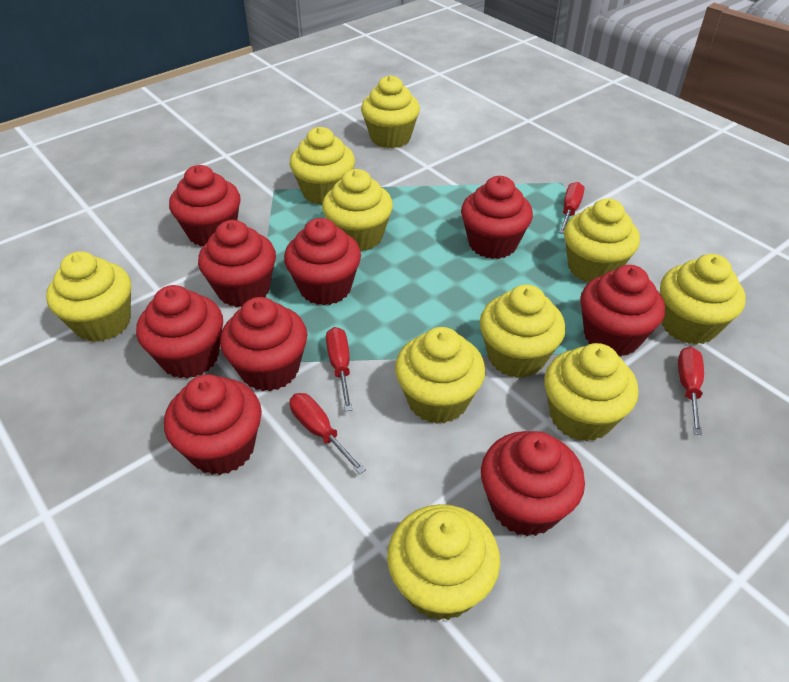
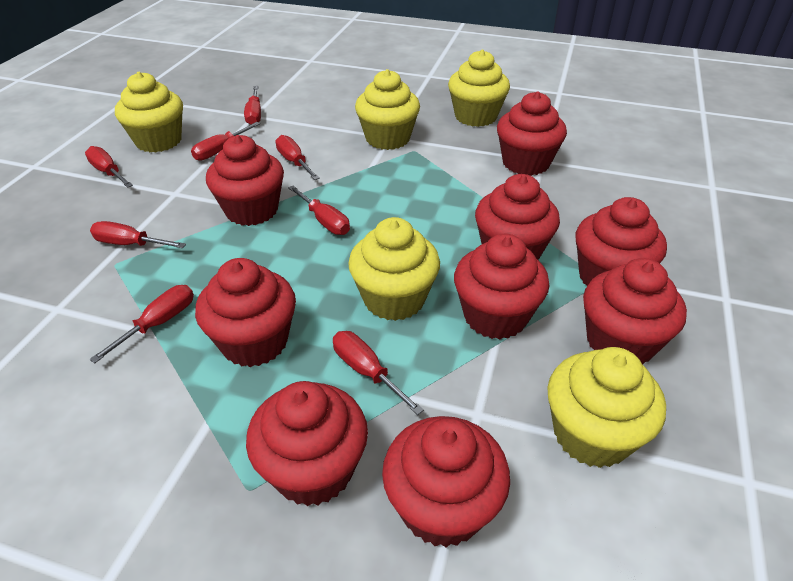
red screwdriver: [289,393,366,474] [326,327,352,412] [559,182,584,234] [678,347,704,435] = 4 -> [85,146,133,188] [89,285,194,363] [90,221,186,248] [191,122,260,161] [244,86,261,124] [276,135,320,180] [288,186,350,235] [333,331,424,415] = 8
yellow cupcake: [46,251,131,342] [289,127,355,205] [322,169,393,252] [361,75,420,148] [387,504,500,621] [395,327,485,424] [480,285,565,378] [544,343,638,441] [564,198,640,282] [660,254,746,345] = 10 -> [115,72,183,153] [348,217,440,321] [355,69,420,150] [448,50,510,127] [547,347,666,468] = 5

